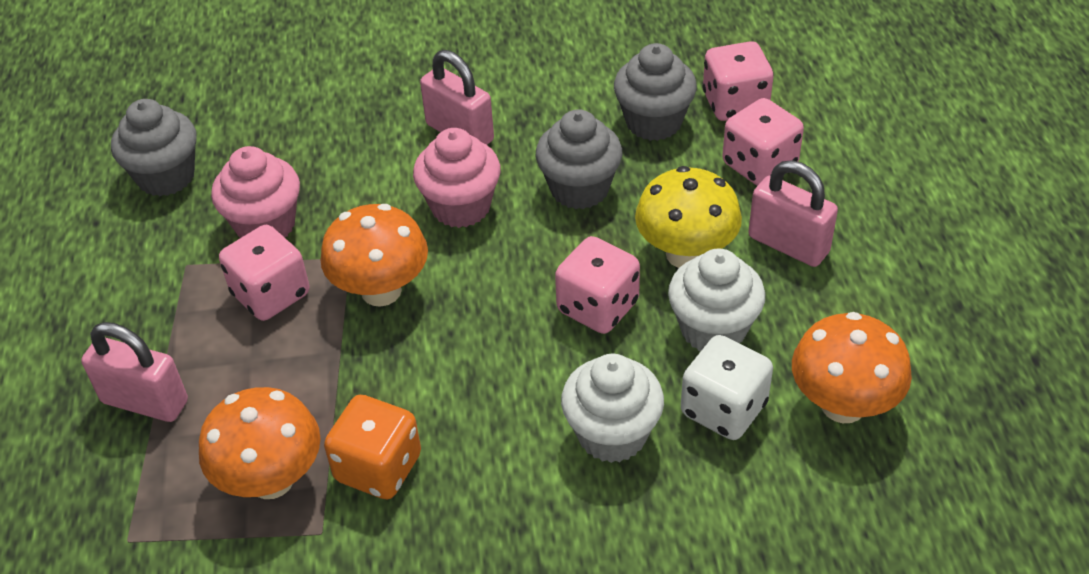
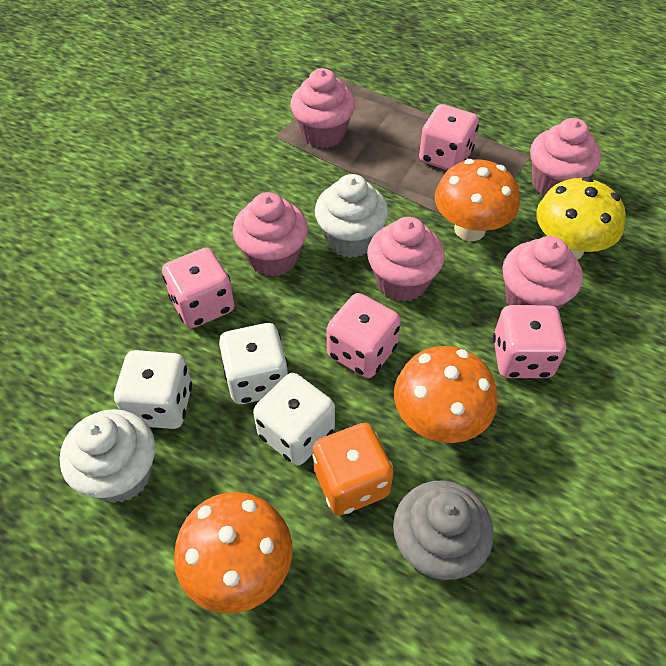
grey cupcake: [111,99,196,196] [536,109,622,209] [614,43,697,141] = 3 -> [393,480,494,580] = 1
pink cupcake: [211,146,300,238] [413,128,501,228] = 2 -> [233,192,308,277] [291,68,355,148] [367,217,445,302] [502,236,583,310] [530,118,601,196] = 5
pink padlock: [81,322,188,422] [420,50,494,145] [748,160,838,267] = 3 -> none = 0
white dice: [681,335,773,440] = 1 -> [114,350,192,429] [219,323,288,404] [253,373,335,466] = 3

